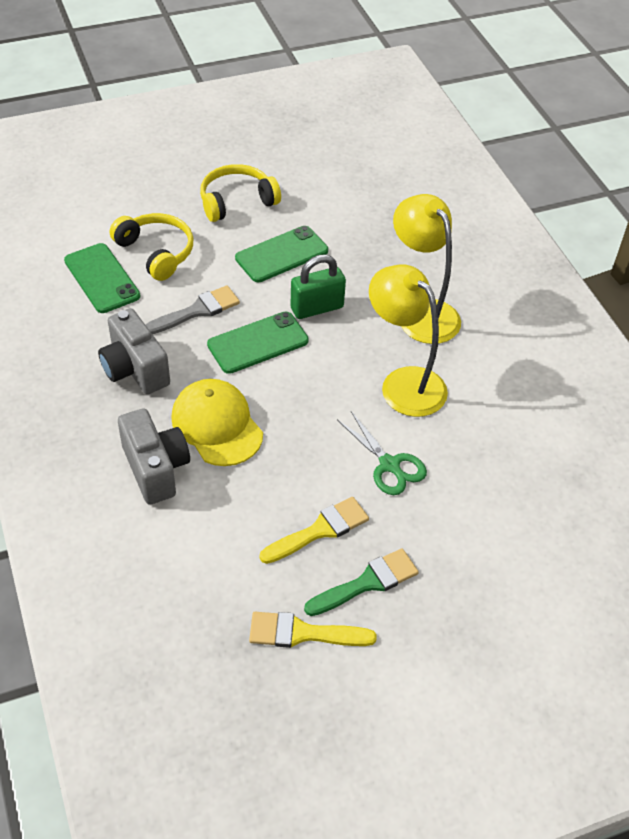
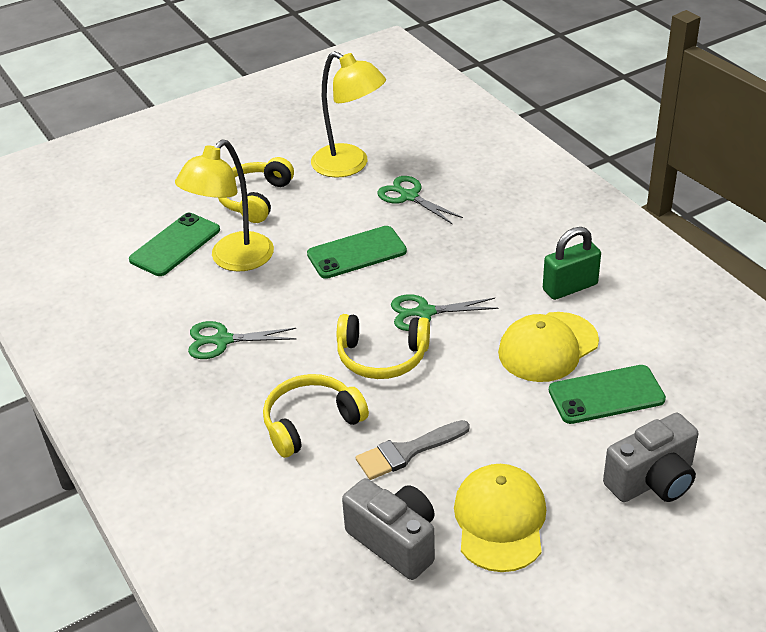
green brush: [304,548,419,616] = 1 -> none = 0
green scissors: [337,411,427,495] = 1 -> [188,321,296,359] [377,176,463,224] [391,294,499,331] = 3
yellow brush: [249,612,377,648] [260,497,369,564] = 2 -> none = 0
yellow cap: [171,379,263,466] = 1 -> [454,464,546,572] [498,312,599,382] = 2
yellow headphones: [109,213,193,281] [200,164,281,222] = 2 -> [218,157,294,223] [263,374,369,458] [337,314,430,379] = 3

